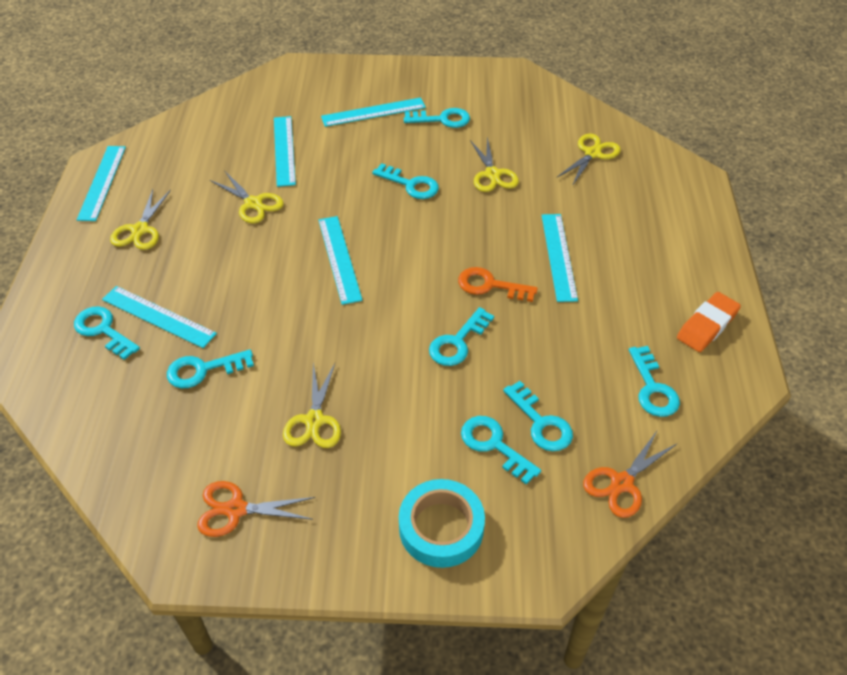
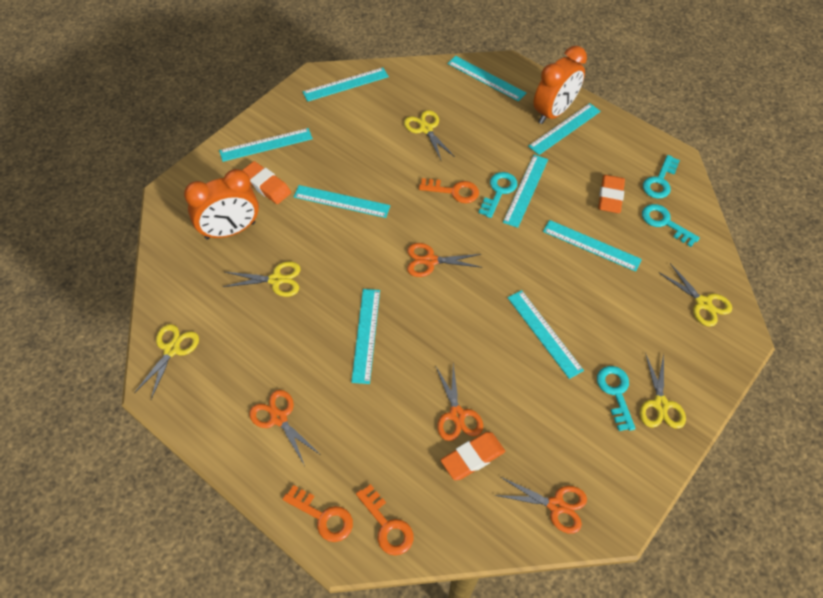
orange clock: none = 0 -> [184,169,259,240] [533,46,587,124] = 2
orange eraser: [677,292,741,352] = 1 -> [243,161,291,204] [441,432,505,480] [598,175,625,213] = 3
orange key: [458,267,538,302] = 1 -> [283,485,353,542] [356,484,413,556] [419,178,479,203] = 3
orange scissors: [197,481,315,537] [583,431,678,518] = 2 -> [249,390,319,466] [407,243,483,277] [435,364,483,441] [494,477,587,534] = 4
turquoise key: [74,306,140,360] [167,349,254,388] [372,163,439,199] [404,108,470,128] [429,307,494,366] [461,416,541,485] [503,381,573,451] [629,346,680,417] = 8 -> [479,172,517,218] [597,366,636,431] [642,204,700,247] [643,155,680,199] = 4
turquoise ruler: [77,146,126,221] [102,286,217,348] [274,116,296,187] [318,216,363,305] [321,97,426,127] [542,214,578,302] = 6 -> [219,128,313,162] [294,185,390,218] [303,67,389,102] [351,289,380,384] [448,56,526,101] [503,155,548,228] [508,290,584,379] [528,103,601,155] [543,220,642,272] = 9
turquoise tape: [399,479,485,568] = 1 -> none = 0

